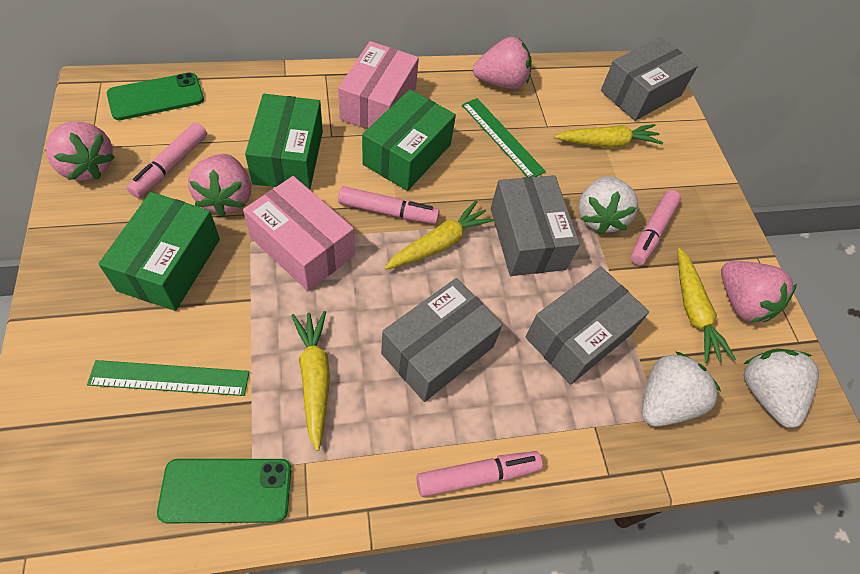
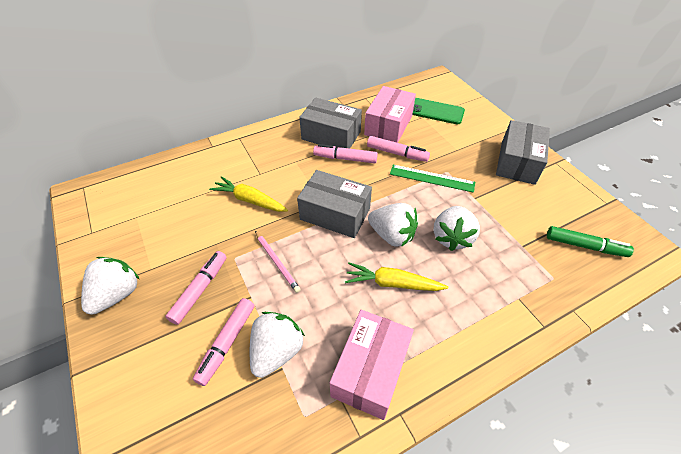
green box: [99,192,220,311] [245,94,323,190] [362,89,456,191] = 3 -> none = 0
green marker: none = 0 -> [547,226,634,257] = 1
green phone: [107,72,204,120] [157,459,291,523] = 2 -> [413,98,465,124] = 1
green ruler: [87,360,249,396] [462,98,546,177] = 2 -> [390,165,475,193] = 1
grey box: [381,278,503,402] [491,175,580,276] [525,267,649,385] [601,37,698,121] = 4 -> [297,170,372,238] [299,98,362,149] [496,120,550,185] = 3
pink pencil: none = 0 -> [255,231,301,293] = 1
pink strawberry: [46,122,115,181] [188,154,251,217] [473,37,532,89] [721,261,797,322] = 4 -> none = 0
white strawberry: [578,176,638,235] [642,351,721,427] [744,349,819,428] = 3 -> [81,257,139,315] [250,312,305,378] [368,203,418,247] [433,206,480,251] = 4
yellow carrot: [291,311,330,451] [384,201,495,270] [554,124,663,148] [678,248,736,363] = 4 -> [209,176,288,212] [345,263,448,291] = 2

